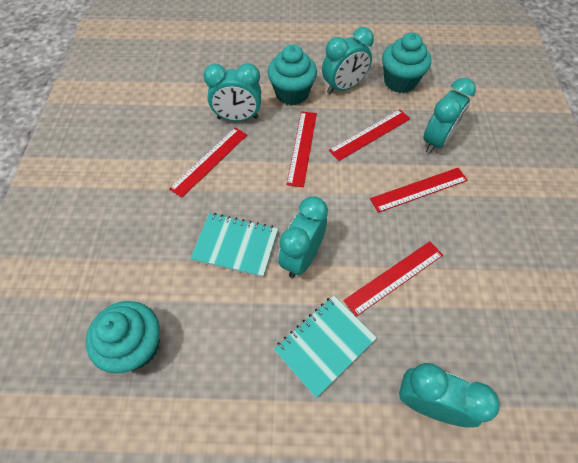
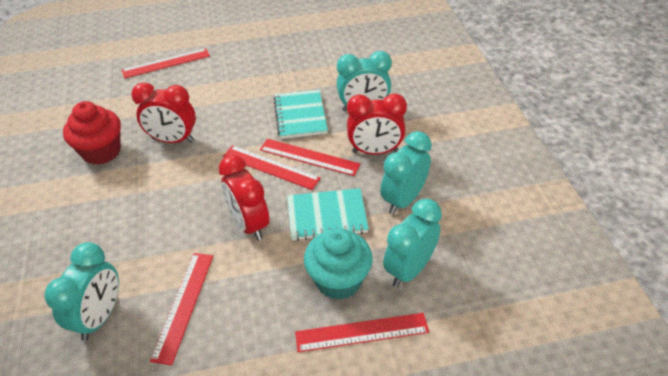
red clock: none = 0 -> [131,82,196,143] [219,155,270,241] [347,93,407,155] = 3
red cupcake: none = 0 -> [63,101,121,165] = 1
turquoise clock: [203,63,261,121] [278,196,328,278] [322,27,374,94] [399,363,499,428] [423,78,476,154] = 5 -> [44,242,119,341] [337,51,392,111] [380,131,432,215] [383,199,442,287] = 4
turquoise cupcake: [85,301,160,373] [267,45,317,105] [382,33,431,93] = 3 -> [304,228,373,300] = 1

